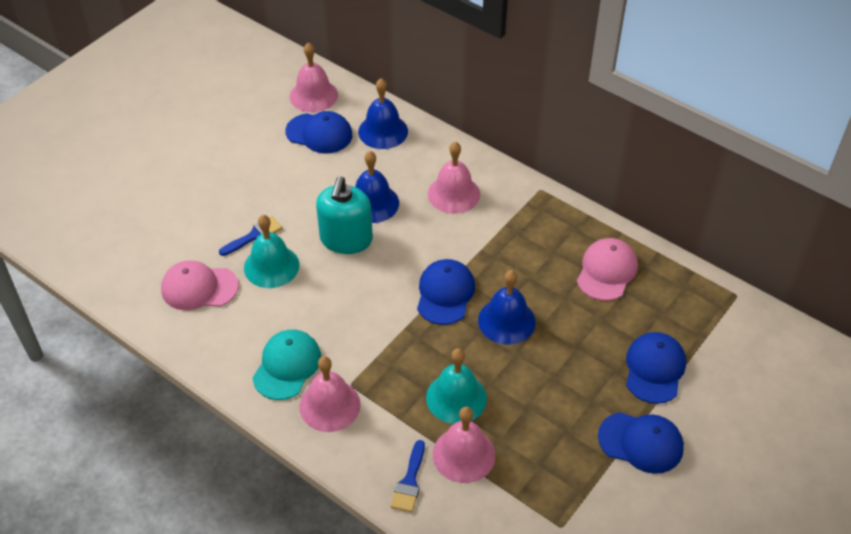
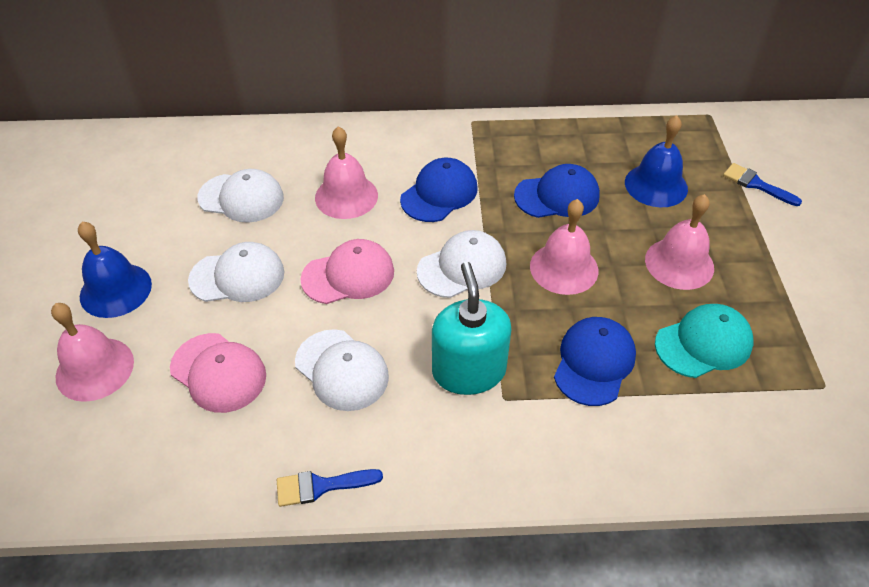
blue bell: [355,151,399,223] [358,79,408,149] [478,270,536,345] = 3 -> [78,222,152,318] [625,115,688,207] = 2
blue cap: [285,111,352,154] [417,259,475,325] [598,412,684,474] [626,332,686,404] = 4 -> [400,158,477,222] [514,164,600,218] [554,317,636,406] = 3
turquoise bell: [244,215,299,288] [426,348,487,424] = 2 -> none = 0
white cap: none = 0 -> [188,242,284,302] [198,169,284,223] [295,329,389,411] [417,230,506,298] = 4

